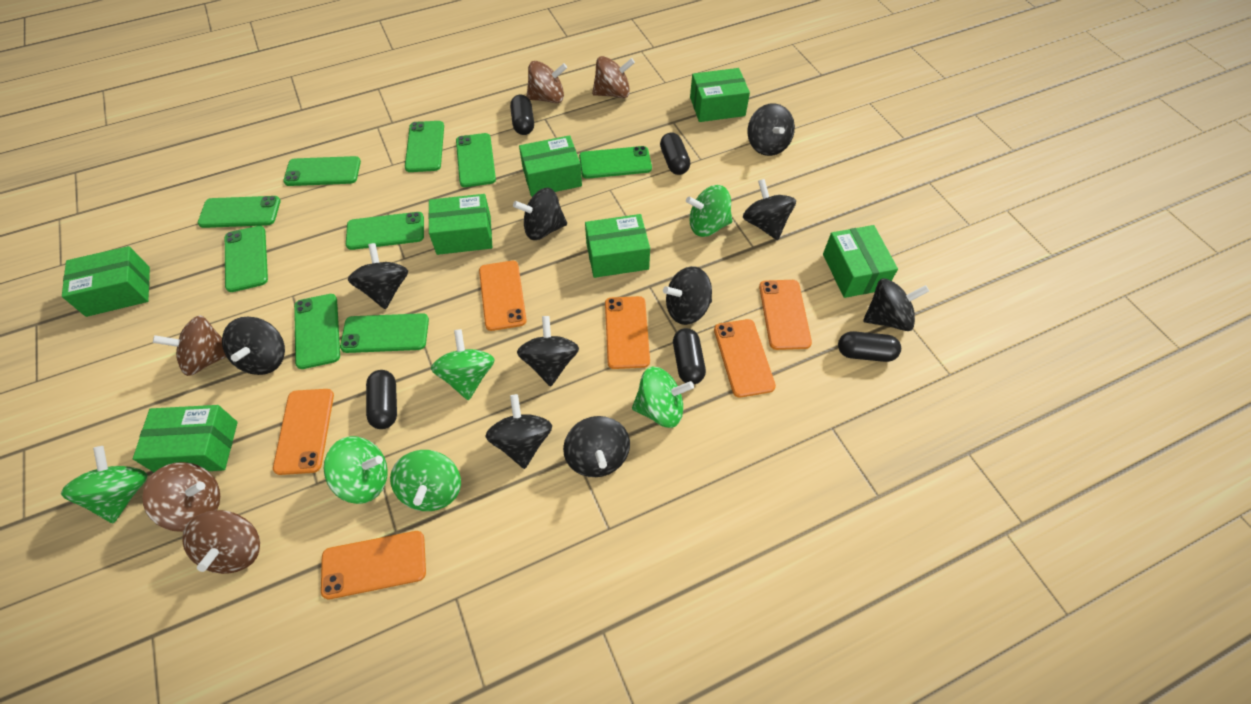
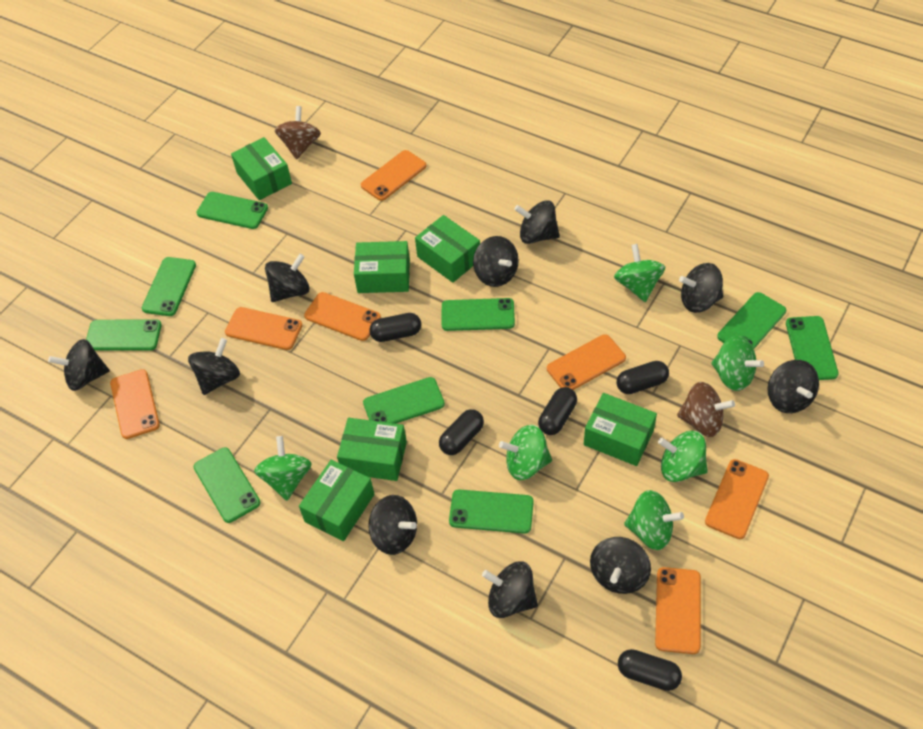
brown spinning top: [142,462,220,532] [153,315,226,376] [182,510,260,574] [527,61,567,103] [592,56,635,98] = 5 -> [275,106,321,159] [677,382,735,437] = 2
green box: [62,246,150,317] [133,405,238,472] [428,194,492,255] [519,135,582,197] [585,214,650,278] [690,68,750,122] [823,225,898,298] = 7 -> [231,137,292,200] [299,460,375,541] [337,418,407,481] [354,241,410,293] [415,215,480,283] [584,393,657,466] = 6
orange phone: [273,389,334,475] [321,531,426,599] [479,261,527,331] [605,296,650,369] [714,319,776,398] [759,280,812,350] = 6 -> [110,369,160,439] [225,307,303,350] [304,292,381,341] [361,150,426,201] [547,334,626,390] [655,567,701,654] [705,459,769,539] = 7

